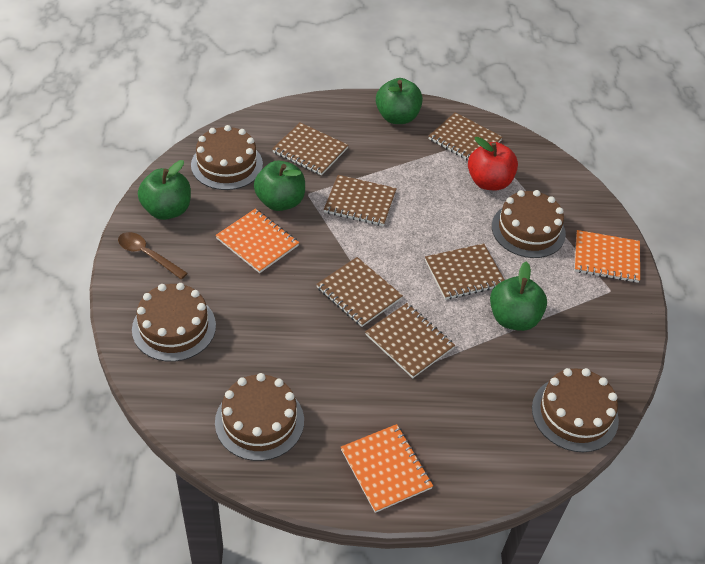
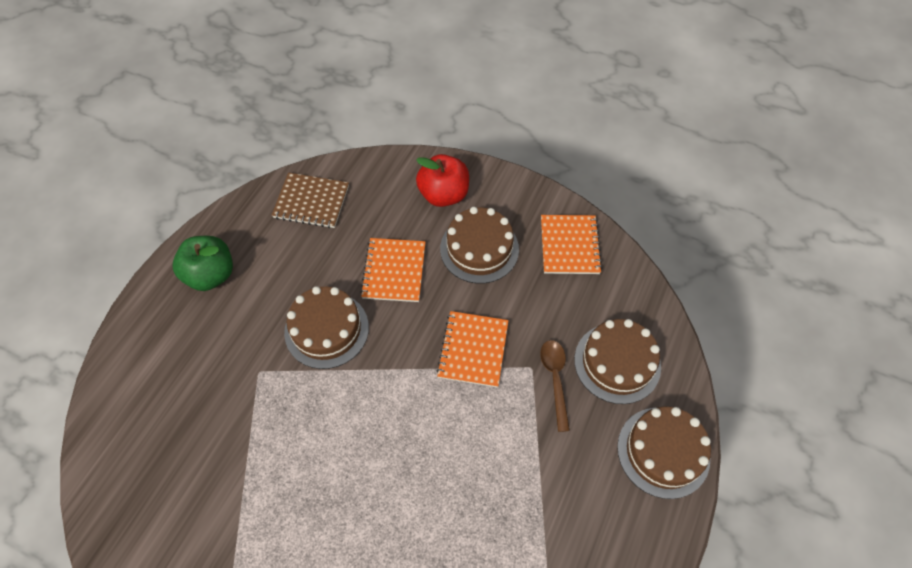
brown cake: [132,283,216,362] [191,125,263,190] [215,373,304,461] [492,190,566,258] [532,368,619,452] = 5 -> [284,286,369,369] [440,207,519,284] [574,319,661,404] [617,407,711,499] = 4
brown notebook: [272,123,349,175] [316,257,403,327] [324,175,397,226] [365,303,455,378] [425,244,504,300] [429,112,503,160] = 6 -> [272,173,349,228] = 1
green apple: [138,160,191,220] [254,161,305,211] [376,78,423,124] [490,261,547,331] = 4 -> [173,236,233,291] = 1

